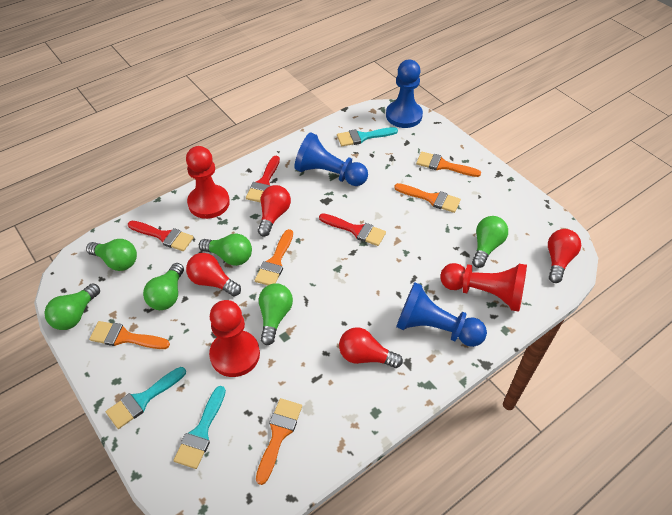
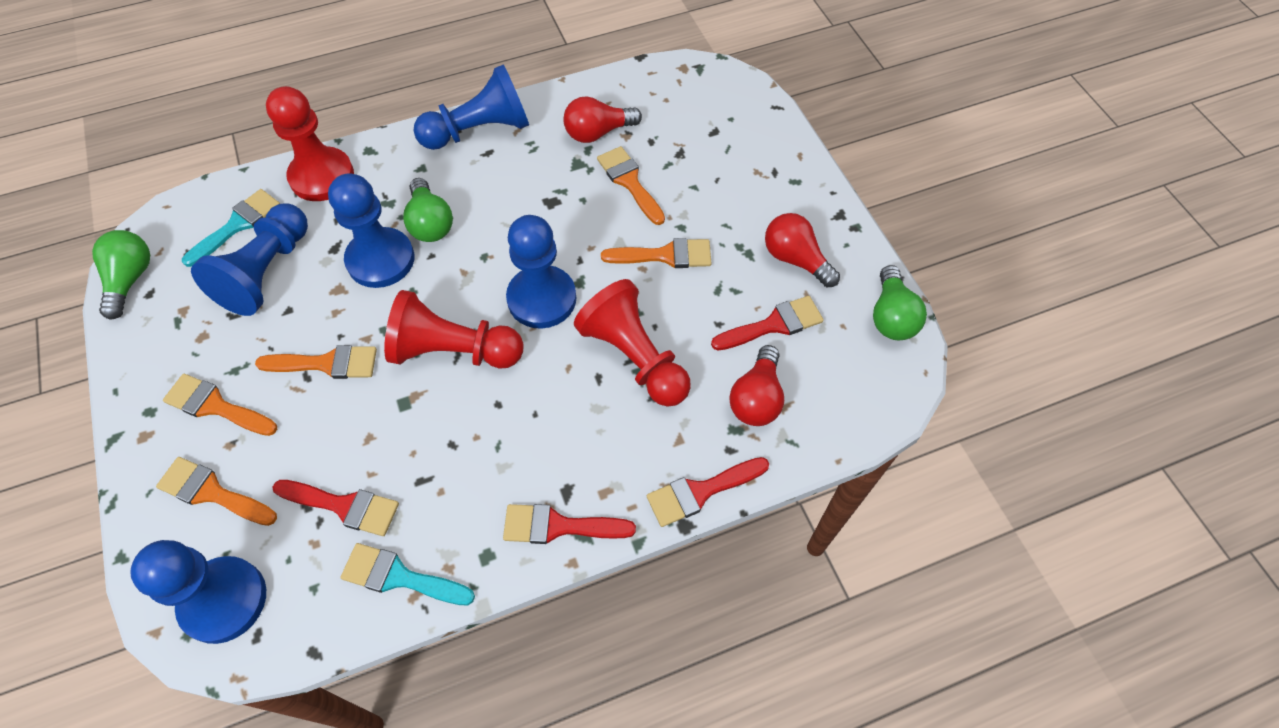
blue pawn: [295,133,368,186] [386,60,423,128] [396,282,487,347] = 3 -> [130,540,266,644] [191,203,308,316] [328,173,414,288] [414,65,529,150] [506,215,576,329] = 5
green light bulb: [44,283,100,330] [86,239,137,271] [143,263,184,310] [199,234,252,266] [259,283,293,345] [472,216,508,268] = 6 -> [92,230,150,320] [403,178,453,242] [873,265,927,340] = 3
red brush: [128,221,194,251] [246,156,280,203] [319,213,386,246] = 3 -> [272,480,399,536] [503,504,636,544] [647,457,769,527] [711,296,824,351] = 4
red light bulb: [186,253,241,296] [258,185,291,236] [339,327,403,368] [548,229,581,283] = 4 -> [563,96,642,143] [729,345,784,426] [765,213,840,287] = 3
turquoise brush: [106,367,186,429] [173,386,226,469] [337,127,398,146] = 3 -> [182,189,280,267] [340,543,475,605] = 2

